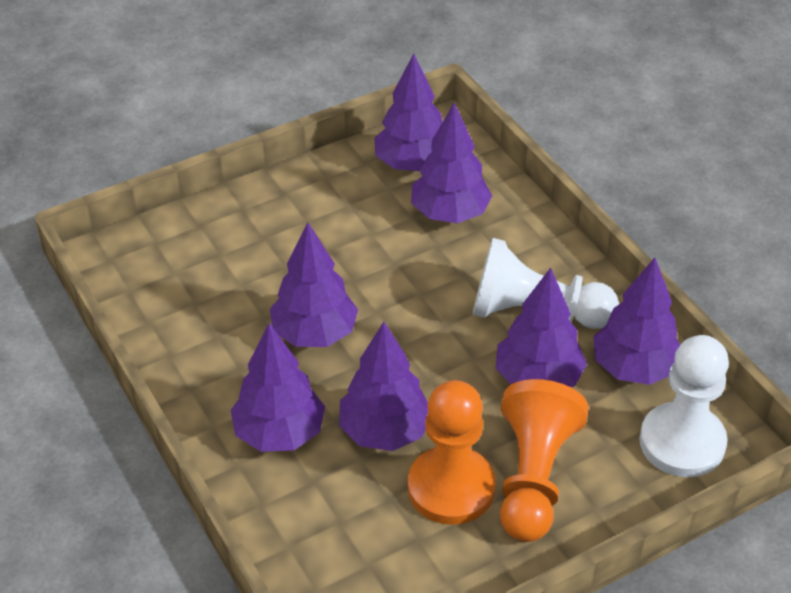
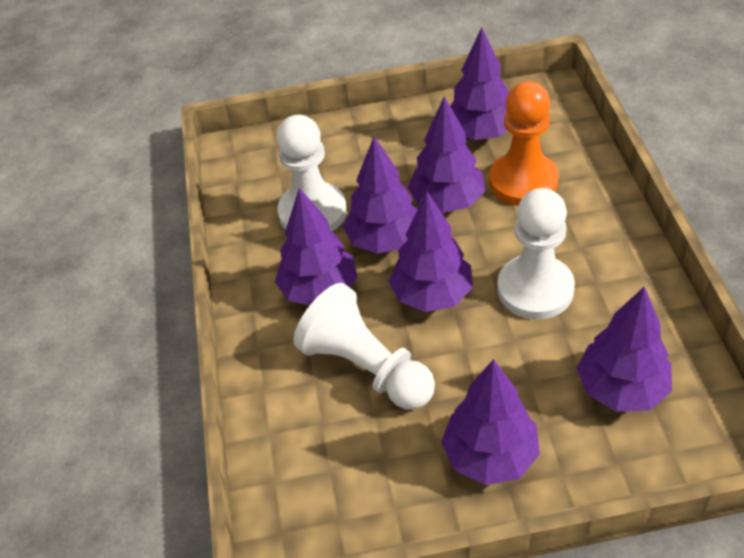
orange pawn: [408,380,496,525] [500,379,589,542] = 2 -> [489,81,559,206] = 1
white pawn: [473,238,619,329] [639,335,729,477] = 2 -> [277,115,347,232] [294,283,435,410] [497,188,575,320] = 3

